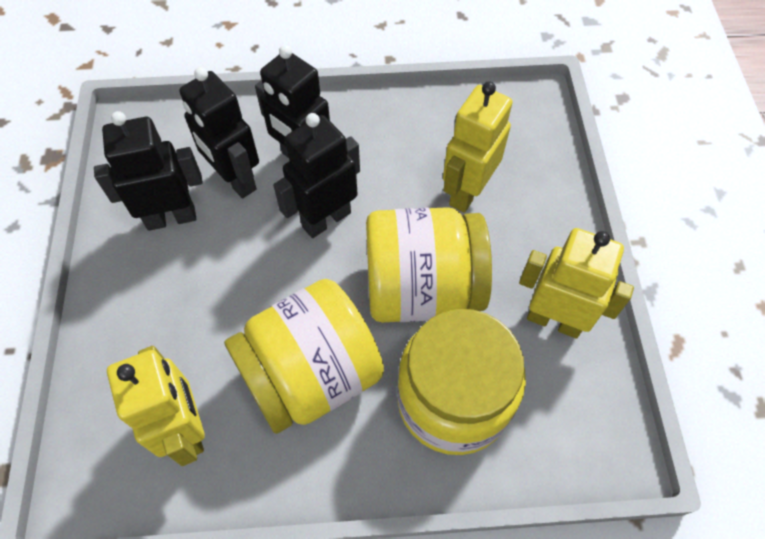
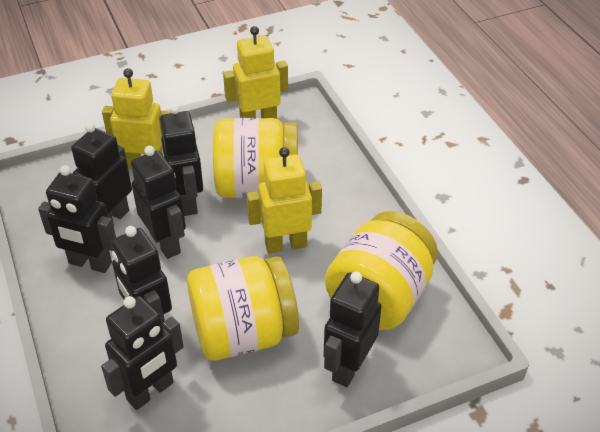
black robot: [94,111,203,231] [179,67,259,198] [255,45,330,157] [273,113,360,238] = 4 -> [38,165,116,273] [71,122,132,226] [101,296,184,410] [111,226,172,323] [131,146,186,259] [160,104,203,216] [324,272,382,387] = 7

